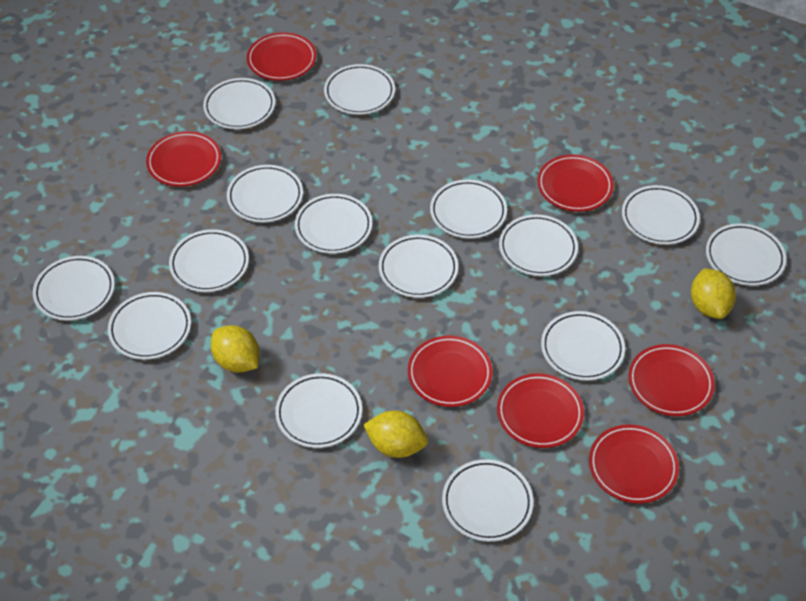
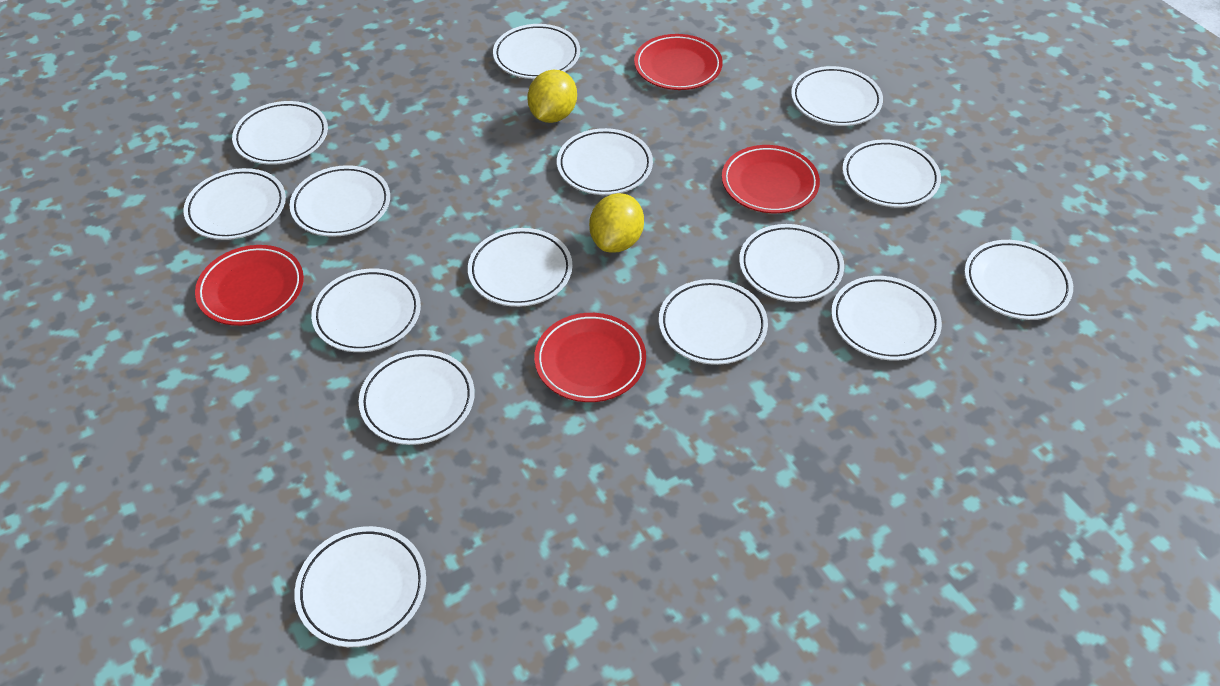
red plate: [146,131,221,187] [247,32,316,81] [408,336,493,407] [497,373,584,448] [538,155,614,212] [589,424,679,504] [629,344,715,416] = 7 -> [195,245,304,326] [534,313,646,402] [634,34,723,90] [722,145,820,213] = 4
yellow lemon: [211,325,259,373] [363,411,428,458] [691,268,736,319] = 3 -> [527,70,577,123] [589,193,644,253] = 2

